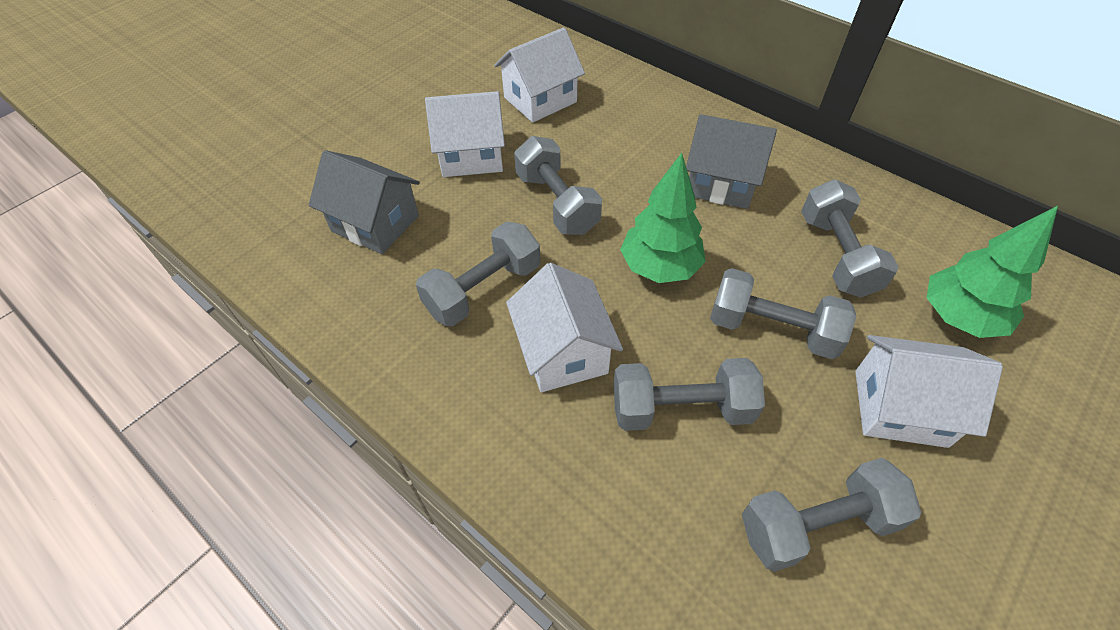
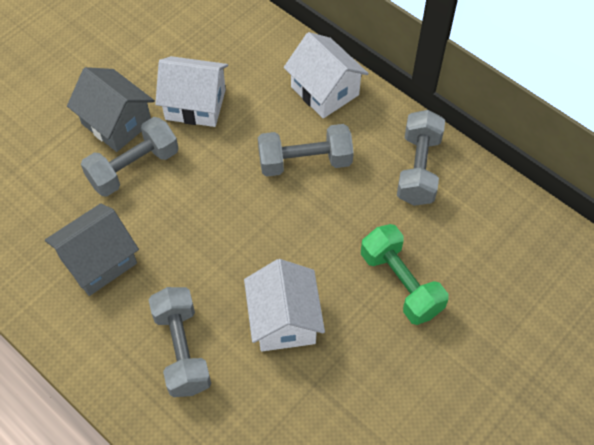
green dumbbell: none = 0 -> [361,224,448,325] = 1
green tree: [620,153,706,283] [927,206,1058,338] = 2 -> none = 0
grey dumbbell: [416,222,540,326] [514,136,602,235] [613,358,765,431] [710,268,856,359] [742,458,921,572] [801,179,899,298] = 6 -> [81,117,179,197] [149,287,211,397] [258,124,354,177] [397,110,445,206] = 4
white house: [425,91,505,177] [494,27,585,123] [506,263,623,392] [855,335,1003,448] = 4 -> [155,56,228,127] [244,259,325,351] [284,32,369,118] = 3

